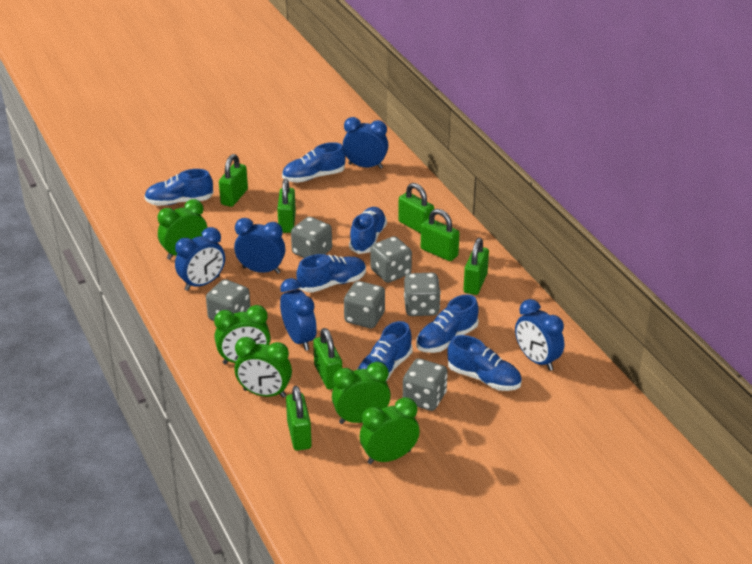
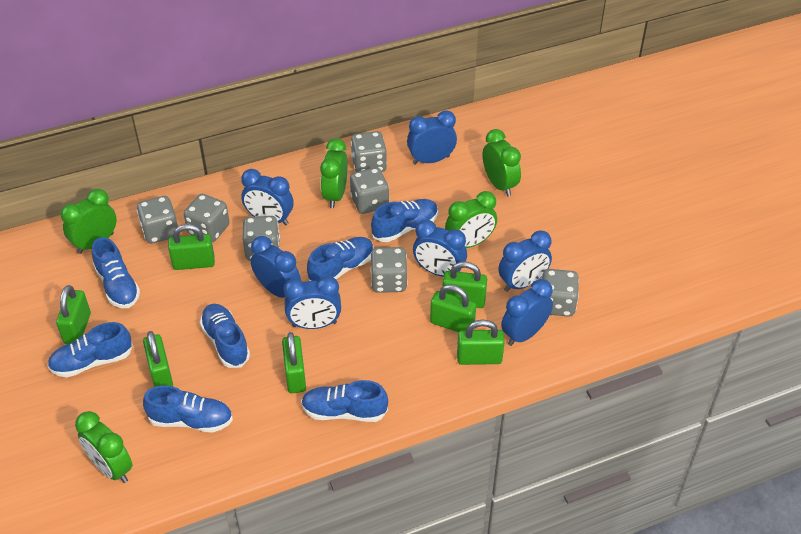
blue clock: [175,227,225,291] [234,218,285,274] [280,278,317,351] [343,117,388,169] [515,299,564,371] = 5 -> [241,169,294,225] [251,236,301,298] [283,276,341,329] [407,110,457,165] [413,220,467,277] [498,230,552,292] [501,279,553,346] = 7
grey dice: [206,279,251,321] [291,217,332,258] [344,281,385,328] [370,236,412,283] [403,358,448,411] [404,273,441,316] = 6 -> [137,196,178,244] [184,194,229,242] [243,216,280,261] [350,167,389,214] [351,131,387,172] [370,247,408,293] [542,269,579,317] = 7

